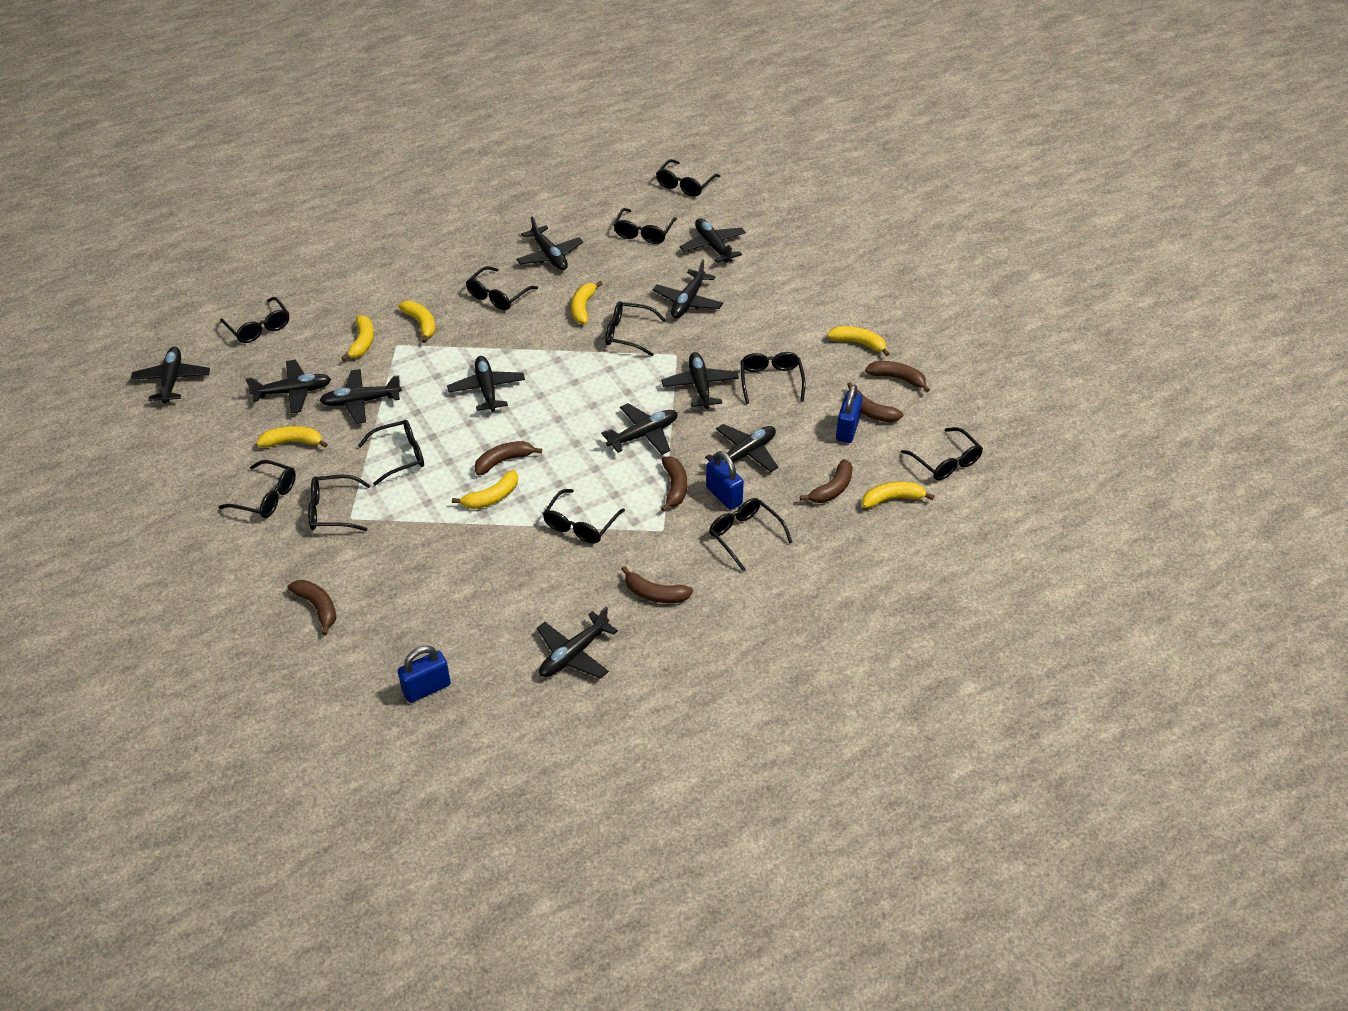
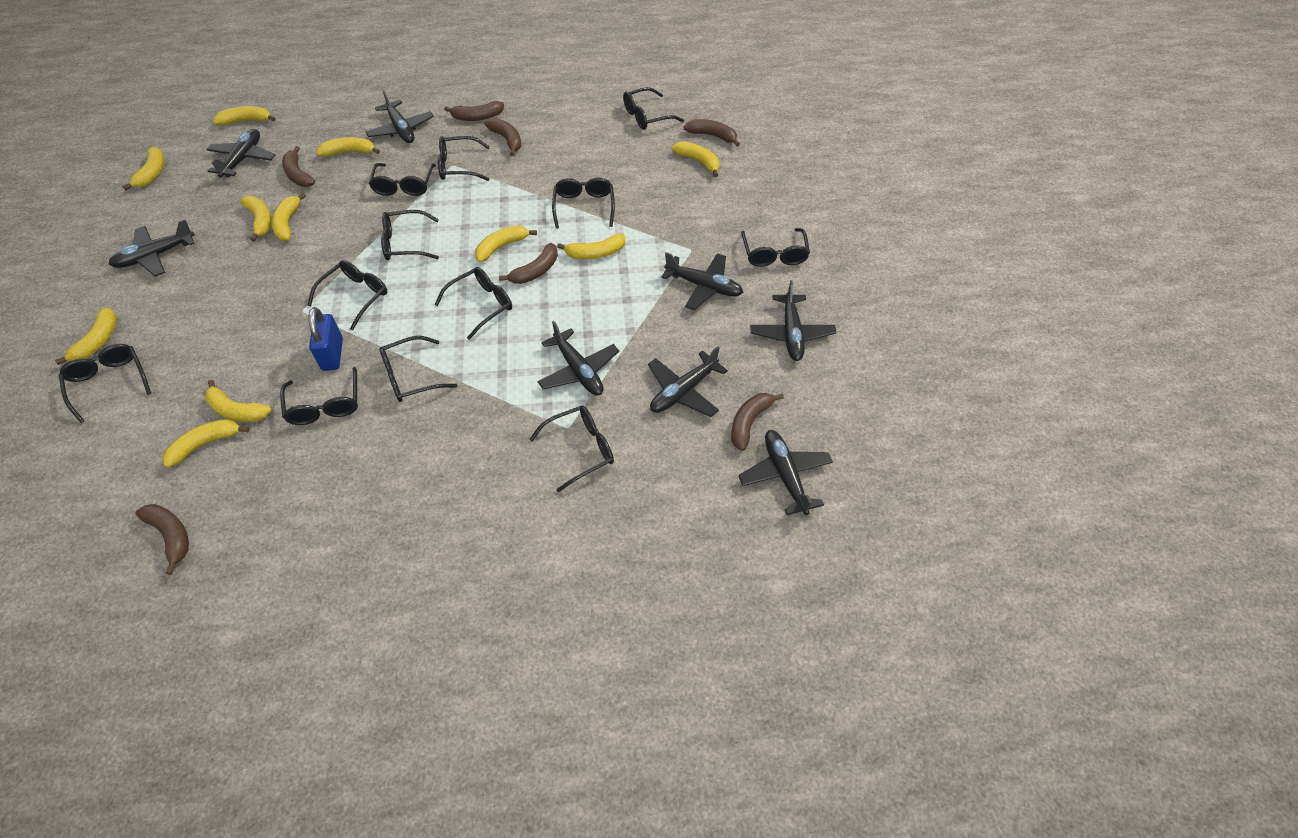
black plane: [131,347,210,403] [245,360,331,413] [319,369,402,424] [447,356,525,412] [516,216,583,270] [537,606,618,679] [601,403,678,455] [653,259,723,318] [661,352,739,409] [680,218,746,263] [705,424,778,472] = 11 -> [108,219,195,276] [206,129,275,178] [365,89,434,143] [537,321,619,395] [648,346,728,417] [661,252,744,310] [738,430,833,515] [750,280,836,361] = 8
blue padlock: [398,646,451,703] [706,451,744,510] [836,384,863,443] = 3 -> [308,307,343,371] = 1
yellow banana: [256,426,328,448] [341,315,374,361] [398,301,435,343] [452,470,518,509] [571,281,602,324] [827,326,889,356] [862,482,934,508] = 7 -> [55,307,117,365] [122,147,165,191] [162,419,250,468] [205,380,271,422] [213,106,276,126] [240,196,271,242] [271,193,306,241] [316,137,380,157] [475,226,537,262] [557,234,625,260] [672,141,719,177] = 11

